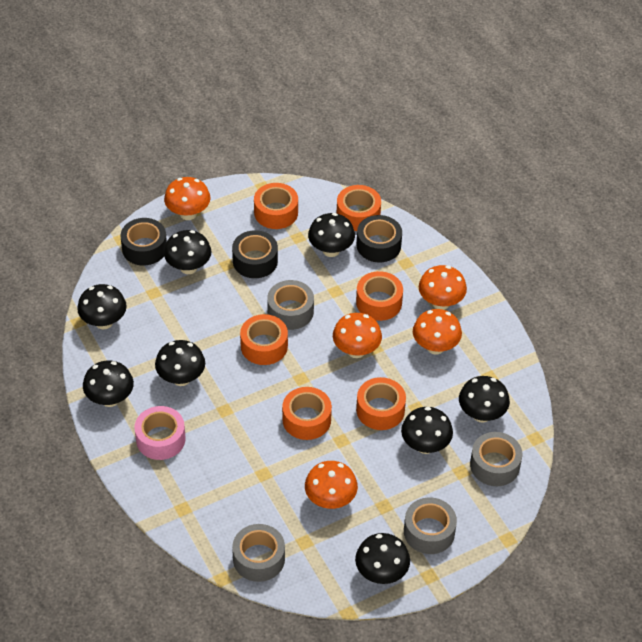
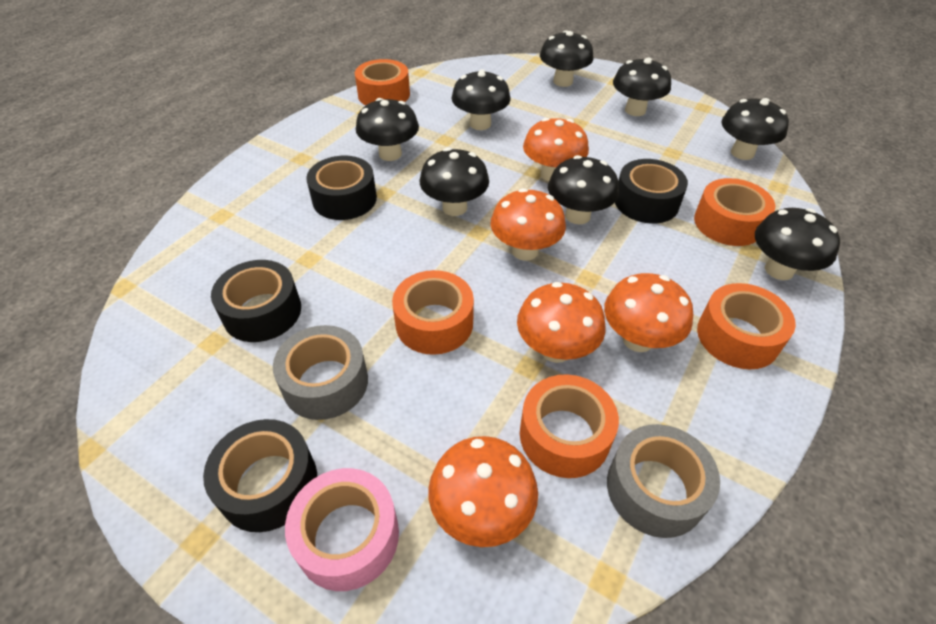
black tape: [120,218,167,265] [232,230,278,278] [357,215,402,262] = 3 -> [203,419,317,532] [211,260,301,342] [306,156,377,220] [615,159,688,223] = 4
grey tape: [232,524,285,582] [267,280,314,330] [404,497,457,554] [470,432,522,486] = 4 -> [273,325,368,420] [607,424,720,538] = 2
orange tape: [240,314,288,365] [254,183,298,229] [282,387,332,440] [337,185,381,231] [356,271,403,321] [356,377,406,430] = 6 -> [355,59,410,105] [392,270,474,355] [520,374,619,478] [694,178,775,246] [697,283,796,369] = 5

